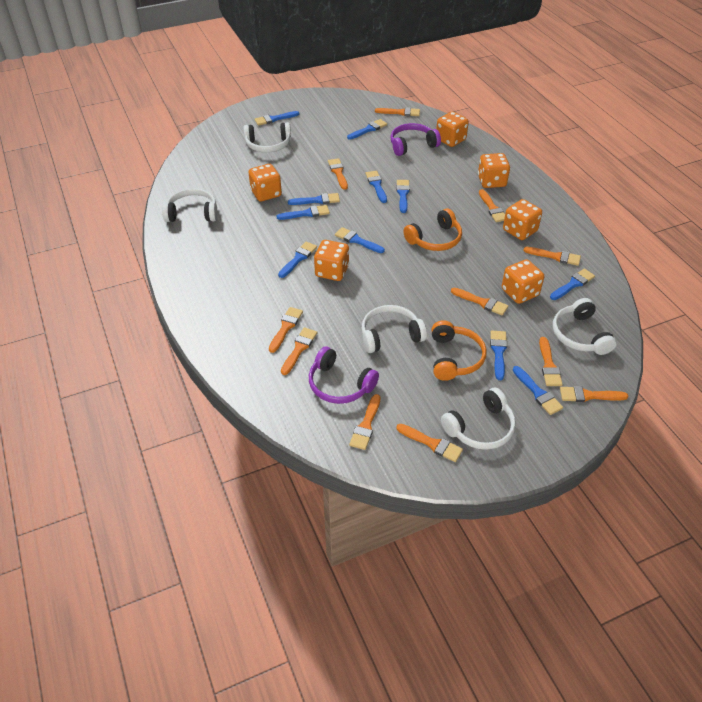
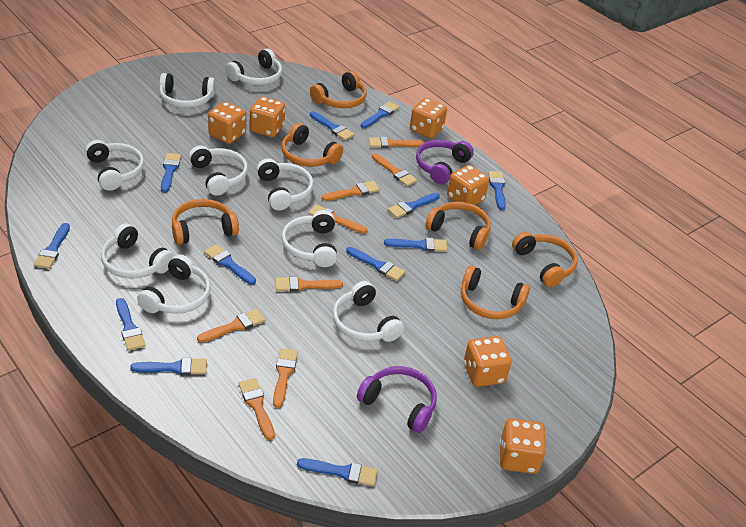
blue brush: [255,111,299,126] [277,205,330,220] [278,242,317,278] [288,193,340,205] [335,227,385,253] [347,119,387,140] [365,171,387,203] [396,180,410,213] [490,330,507,380] [513,366,563,415] [550,269,595,300] = 11 -> [34,223,70,269] [116,298,146,351] [130,358,207,375] [161,153,181,193] [204,244,256,285] [297,458,378,486] [310,111,354,140] [346,247,405,281] [361,101,400,128] [384,238,447,252] [388,193,440,218] [488,171,506,210] = 12
orange brush: [269,307,303,353] [281,327,317,375] [328,158,348,190] [349,394,380,450] [375,107,420,116] [396,424,463,462] [451,288,508,316] [479,189,505,222] [523,247,581,266] [539,337,563,386] [560,386,628,402] = 11 -> [197,309,265,343] [238,378,275,440] [273,348,298,408] [275,277,343,292] [308,205,367,234] [322,181,380,201] [369,137,425,148] [372,153,417,186] = 8
orange headphones: [403,208,462,251] [431,320,487,381] = 2 -> [172,199,239,245] [281,123,343,167] [310,71,367,108] [425,202,491,250] [461,266,530,319] [512,232,578,287] = 6
white headphones: [162,188,218,222] [243,122,291,153] [361,305,427,353] [441,388,516,450] [553,298,617,355] = 5 -> [85,140,144,191] [101,223,174,279] [137,254,211,314] [159,73,216,108] [189,145,248,196] [226,49,282,85] [257,158,314,211] [281,210,337,267] [333,281,404,342] = 9

